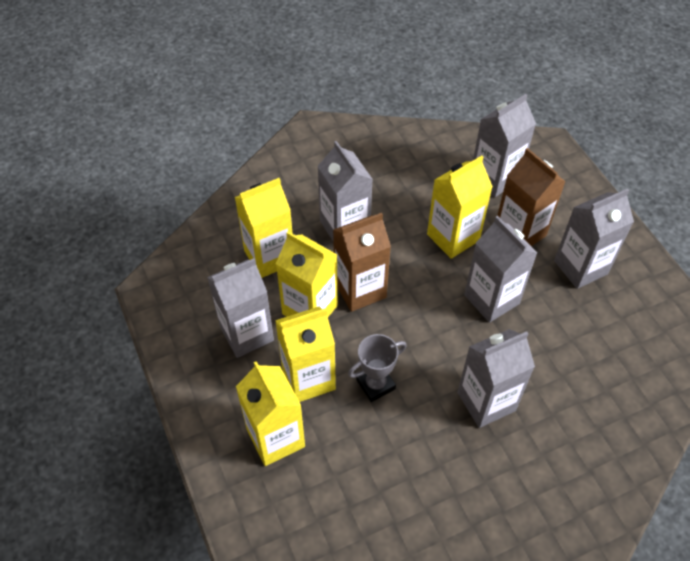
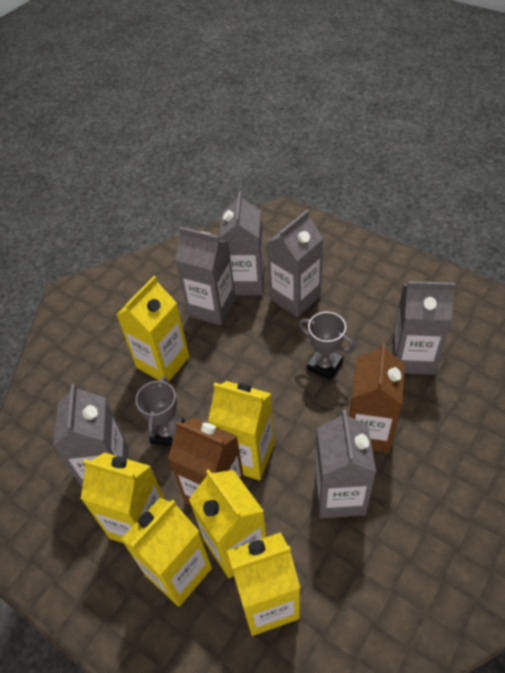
grey trophy: [348,334,407,402] = 1 -> [135,376,184,446] [299,312,355,380] = 2
yellow carton: [235,178,293,278] [236,361,305,466] [275,307,336,402] [276,231,338,317] [427,156,493,259] = 5 -> [81,452,164,543] [116,276,190,382] [121,498,212,607] [189,469,267,578] [208,381,275,480] [227,532,300,636] = 6

